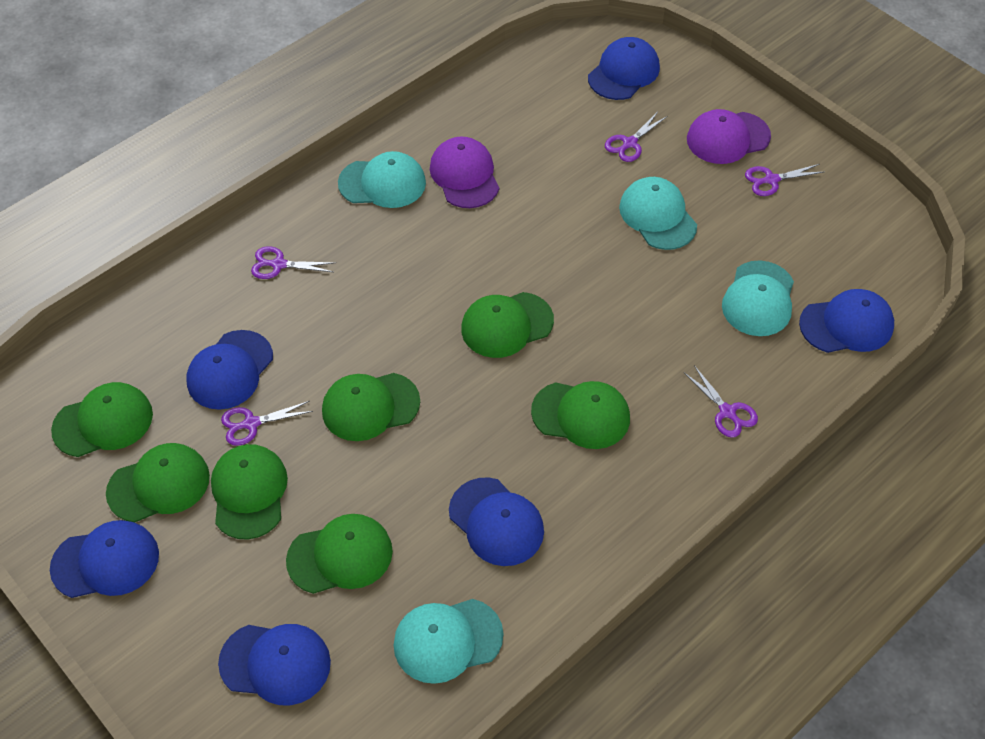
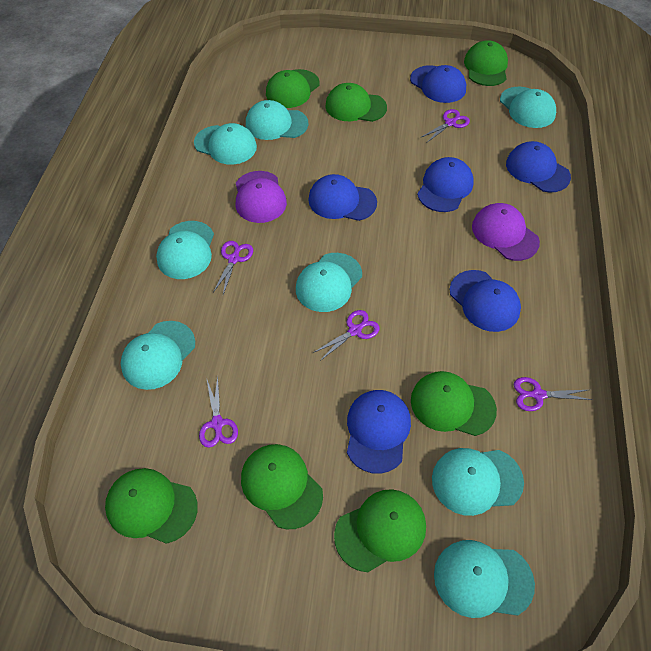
turquoise cap: [338,151,426,208] [394,599,503,684] [619,177,697,250] [722,260,794,336] = 4 -> [121,321,195,390] [156,221,214,279] [194,123,257,165] [246,100,308,140] [296,253,362,312] [432,448,524,516] [434,540,535,618] [500,87,556,128] = 8

